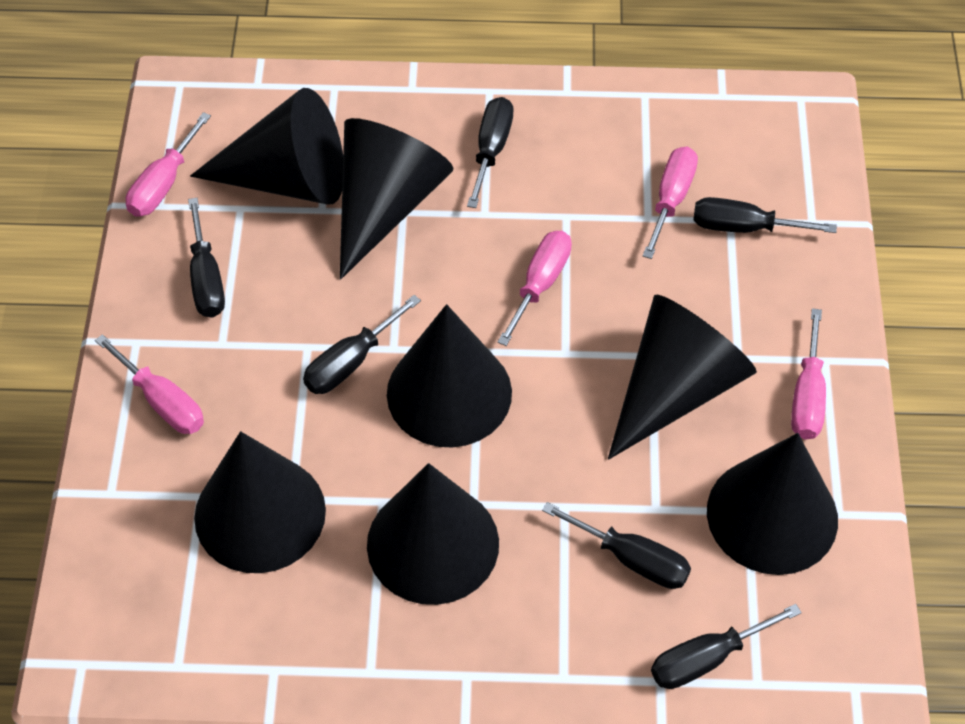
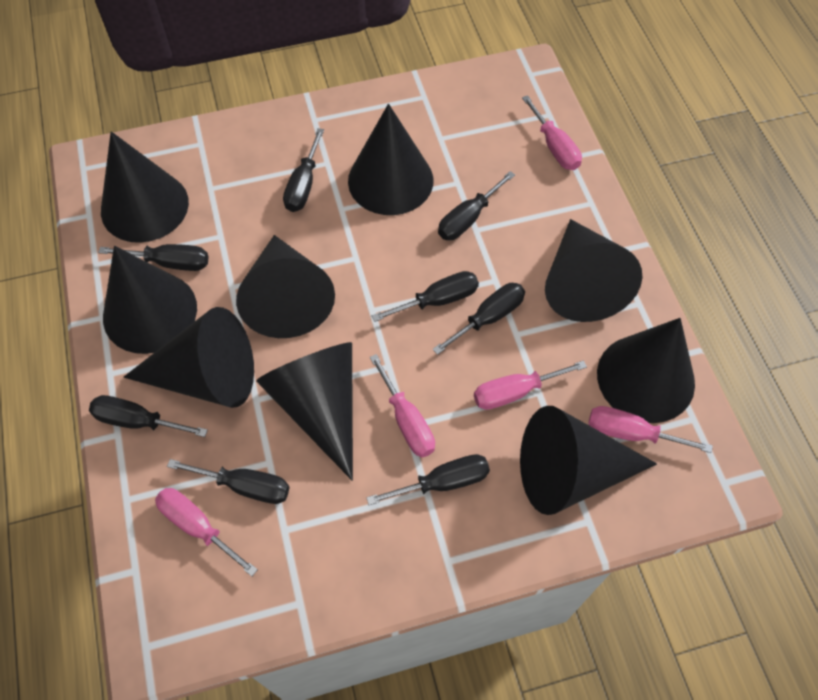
black cone: [190,88,343,205] [194,431,326,573] [340,118,453,280] [367,463,499,605] [387,304,512,447] [608,295,757,460] [707,433,838,575] = 7 -> [101,131,189,243] [103,246,197,354] [124,307,254,408] [236,235,335,338] [256,342,353,481] [348,104,433,215] [520,406,657,515] [545,219,643,322] [597,318,695,423] = 9
black screwdriver: [188,198,225,317] [303,295,421,394] [467,97,513,208] [542,502,691,589] [651,604,802,689] [693,197,837,233] = 6 -> [89,395,208,437] [98,244,208,271] [167,459,290,504] [283,128,324,212] [366,454,490,505] [372,271,479,322] [432,283,525,355] [438,171,515,240] = 8

